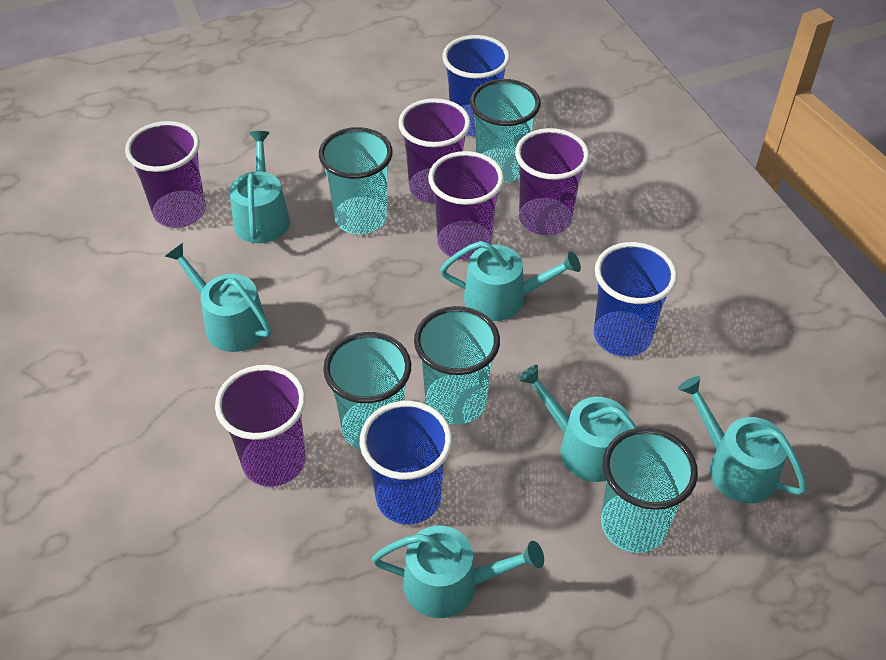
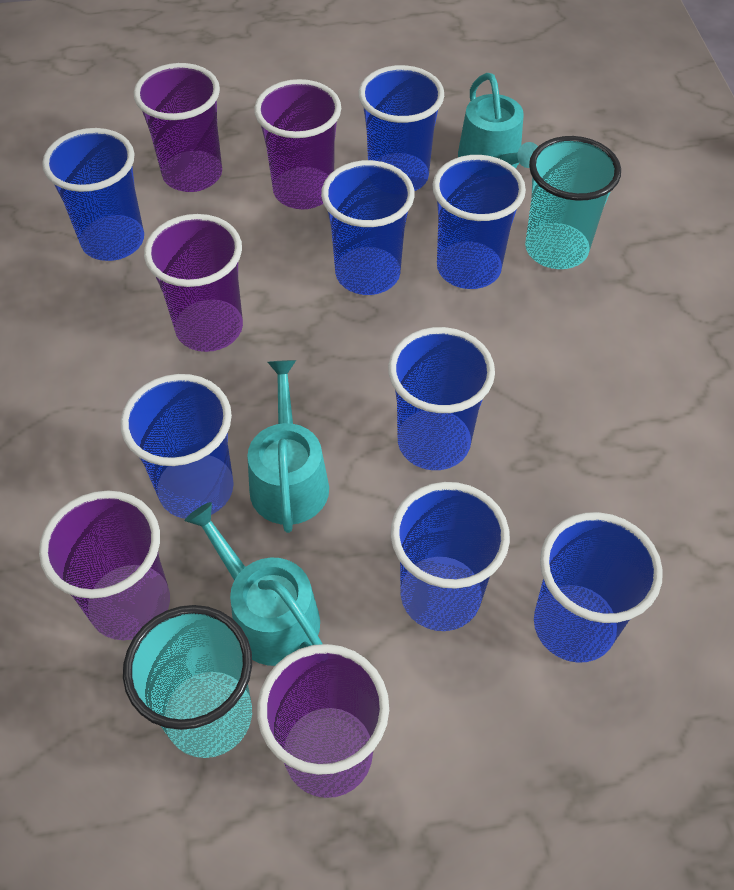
blue cup: [360,401,452,525] [442,35,510,136] [594,242,677,357] = 3 -> [42,128,144,261] [120,374,234,519] [321,160,415,295] [359,65,444,191] [388,327,495,470] [391,482,510,631] [432,155,526,289] [534,512,663,663] = 8
turquoise cup: [319,127,393,234] [323,332,411,450] [414,306,500,425] [470,79,541,183] [601,427,698,553] = 5 -> [123,605,252,758] [525,136,621,269] = 2
turquoise watering can: [165,243,271,352] [230,131,290,243] [372,525,544,618] [440,241,581,321] [518,365,637,482] [678,376,807,503] = 6 -> [185,502,322,666] [247,360,329,533] [458,73,538,168] = 3

